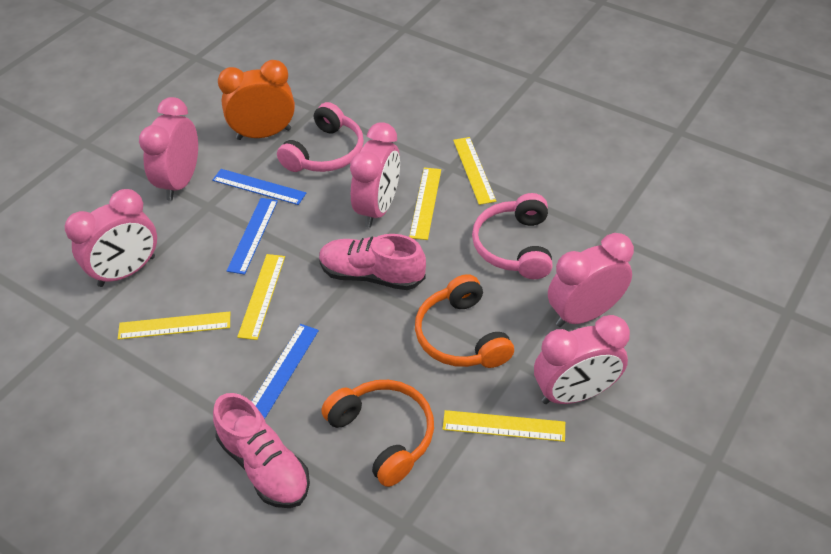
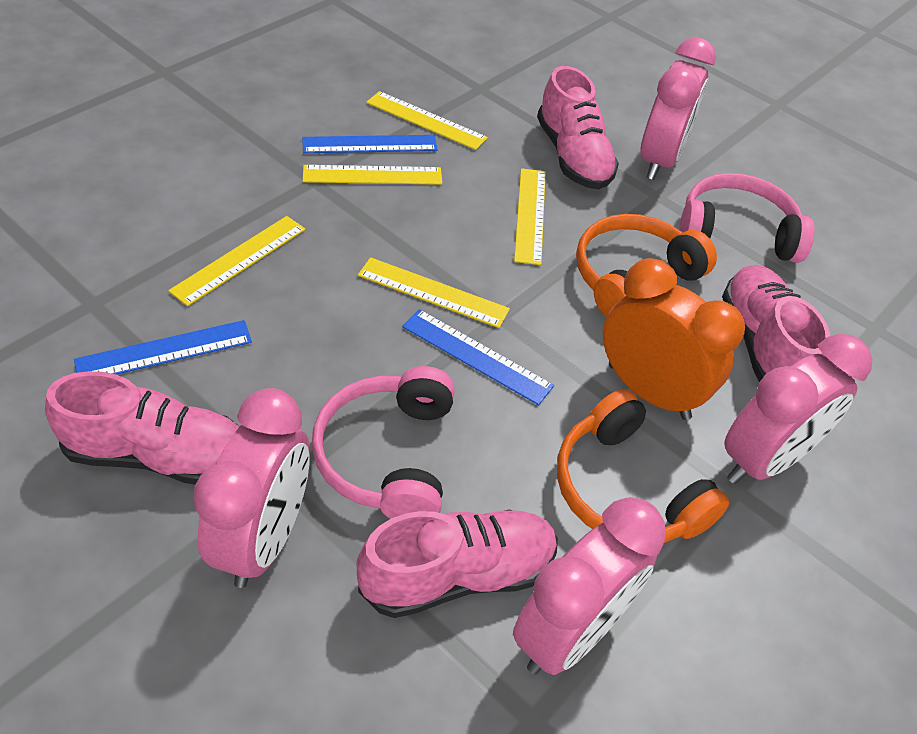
pink clock: [65,189,157,287] [139,97,198,200] [350,122,400,228] [534,315,630,404] [548,233,634,327] = 5 -> [193,388,309,588] [513,497,666,675] [640,37,716,180] [724,334,873,484] = 4
pink shoe: [213,393,310,508] [319,234,426,290] = 2 -> [45,371,240,485] [357,510,558,618] [537,66,619,190] [722,265,830,382] = 4

